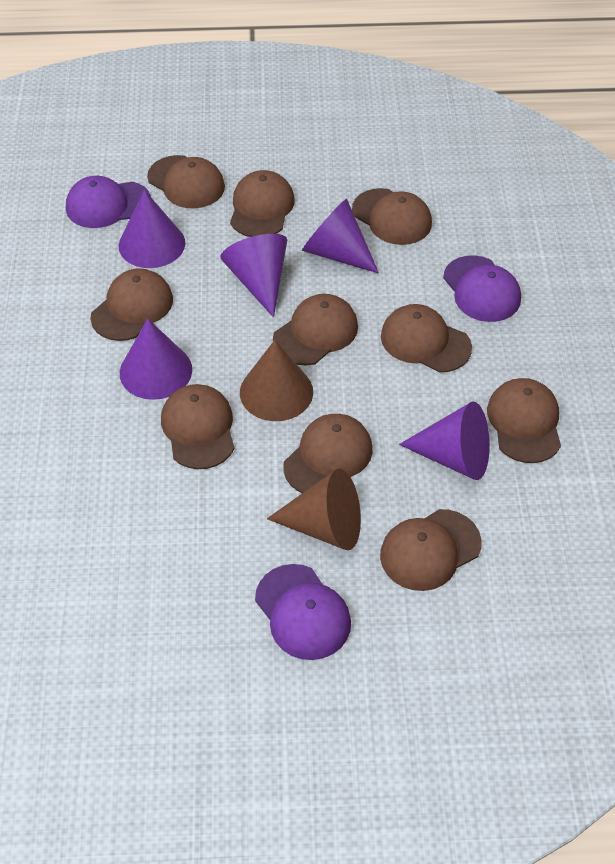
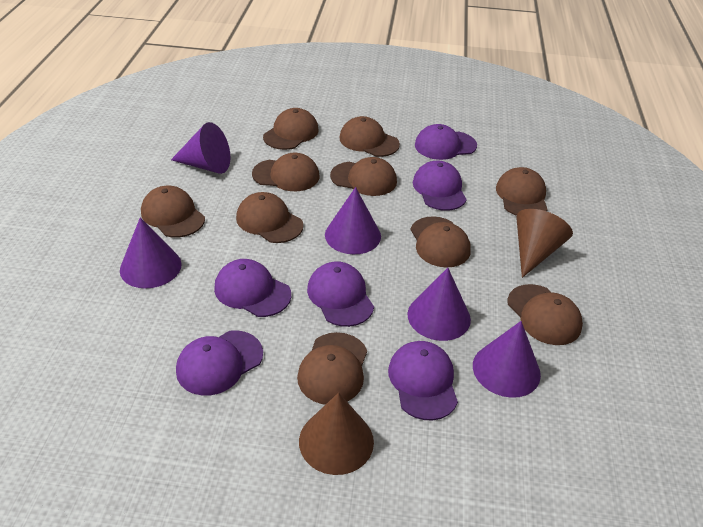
purple cap: [66,176,151,228] [255,564,351,660] [443,255,521,322] = 3 -> [176,330,263,396] [214,259,291,317] [307,261,374,327] [388,341,458,420] [413,161,467,211] [415,124,477,160] = 6

